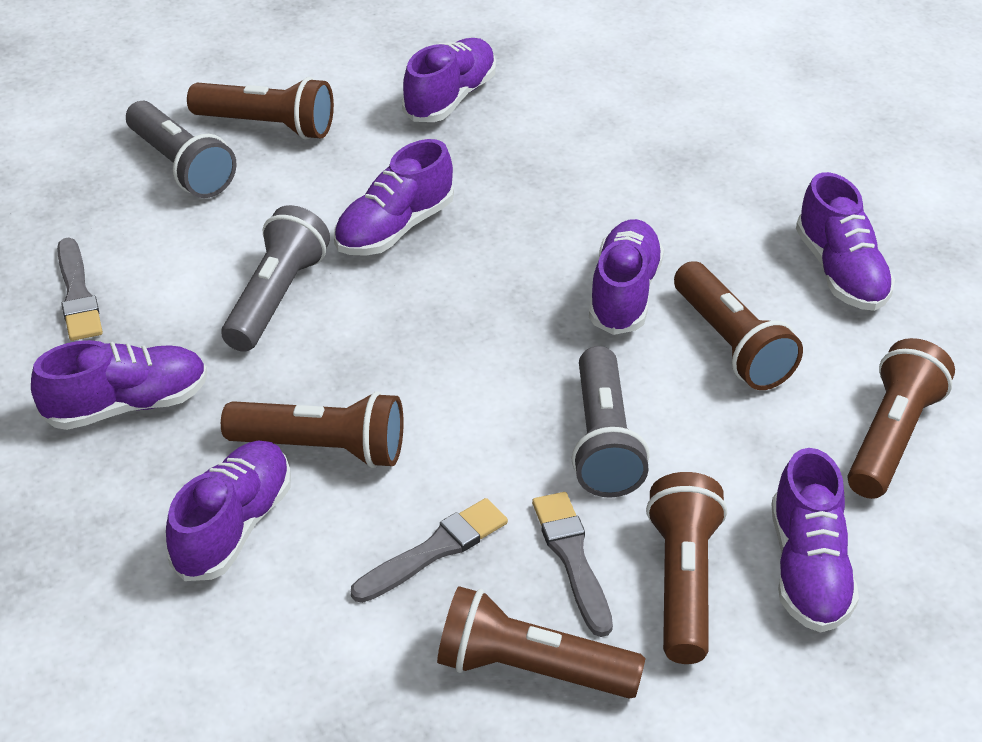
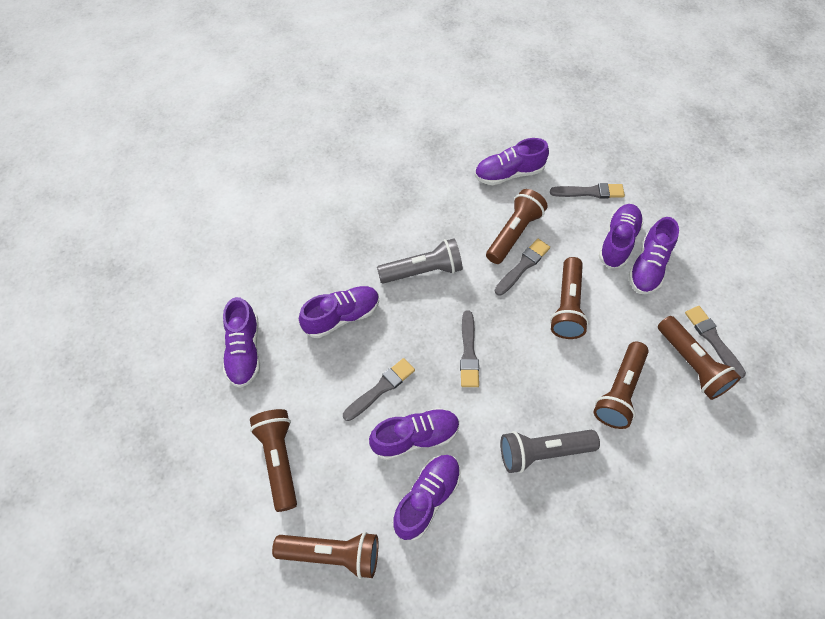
grey brush: [57,238,103,341] [351,498,508,603] [532,492,613,637] = 3 -> [343,358,415,421] [460,310,479,387] [495,239,550,296] [550,183,625,198] [685,306,746,379] = 5
grey flashlight: [126,101,237,198] [221,205,330,352] [572,346,650,498] = 3 -> [377,238,463,284] [500,430,600,473] = 2

